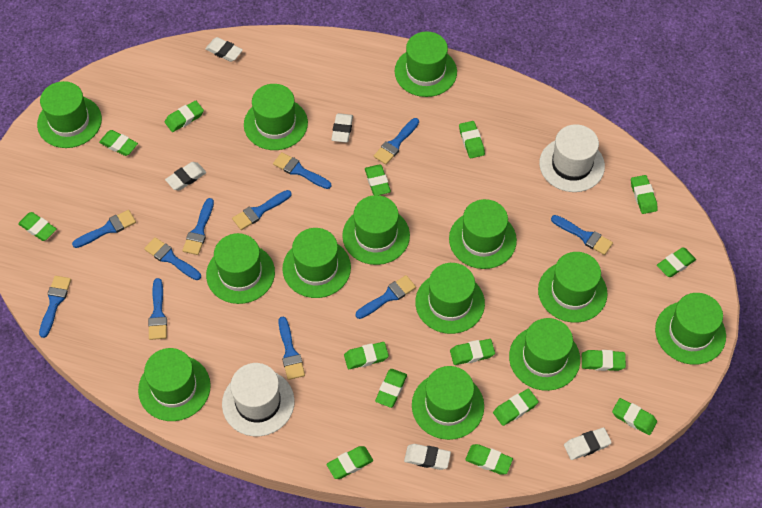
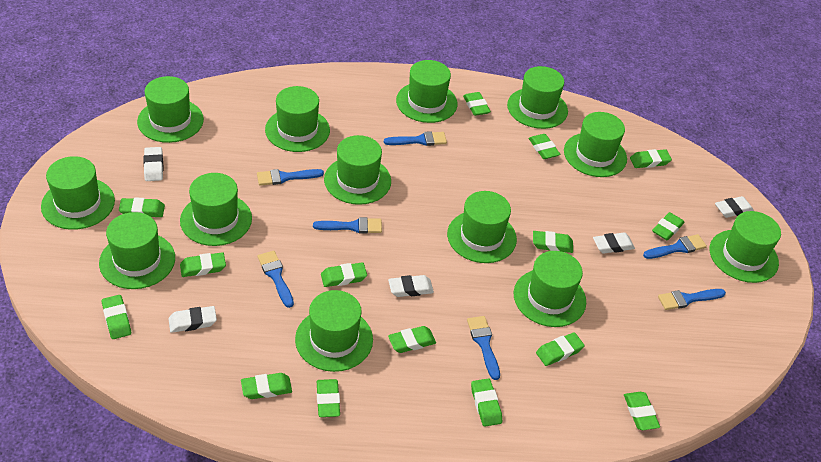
blue brush: [39,276,71,338] [72,210,136,248] [144,237,201,280] [148,278,167,340] [182,198,214,255] [232,190,292,230] [273,152,332,189] [278,317,305,380] [356,275,416,319] [374,118,419,165] [551,215,613,255] = 11 -> [257,169,324,186] [257,251,294,308] [313,217,382,234] [384,131,447,146] [467,316,500,380] [643,234,707,259] [658,289,726,310] = 7
white hat: [222,363,295,436] [539,124,605,192] = 2 -> none = 0

